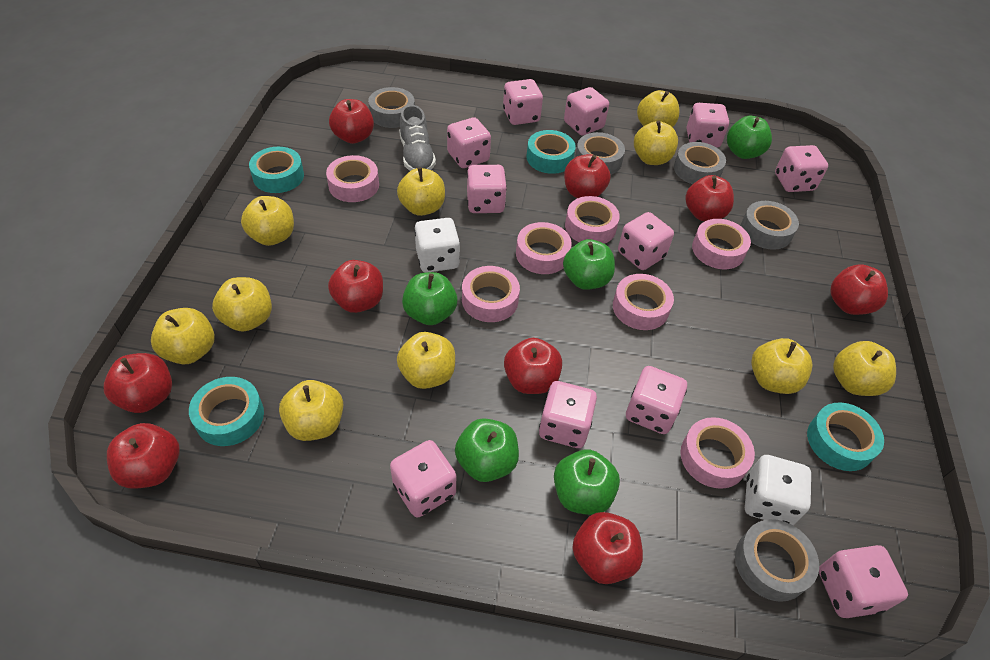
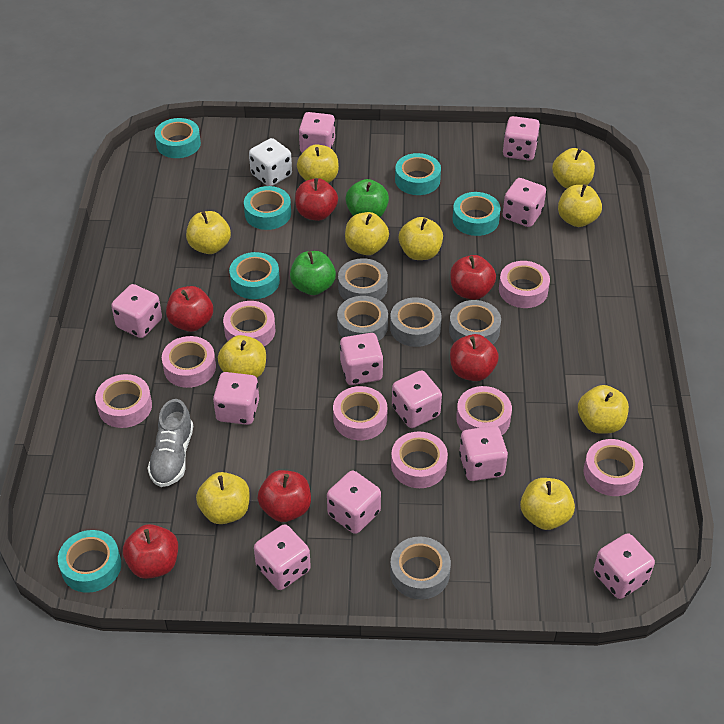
green apple: [402,272,458,325] [455,418,519,482] [554,449,620,515] [563,239,615,290] [727,116,772,159] = 5 -> [290,251,336,295] [345,179,389,217] = 2
pink tape: [326,155,379,202] [462,266,520,322] [516,222,572,274] [565,196,620,244] [613,274,674,330] [680,417,755,489] [692,219,751,269] = 7 -> [95,374,152,428] [162,336,216,388] [223,301,275,346] [333,386,387,441] [391,431,448,488] [456,386,512,435] [499,261,550,308] [584,439,643,496] = 8
red apple: [104,353,172,413] [107,423,180,489] [328,260,383,313] [329,99,374,144] [504,338,562,394] [564,154,611,198] [572,512,643,584] [685,175,734,221] [831,264,888,315] = 9 -> [123,524,178,579] [166,286,213,332] [258,470,311,522] [295,178,338,221] [450,255,496,300] [450,334,499,381] = 6
turquoise tape: [189,377,264,446] [249,147,304,193] [526,130,576,174] [807,402,884,471] = 4 -> [58,530,121,593] [155,118,201,158] [229,252,280,299] [244,186,291,230] [395,153,441,195] [453,192,501,236] = 6
white dice: [414,218,460,273] [745,455,811,525] = 2 -> [249,138,292,186] = 1

